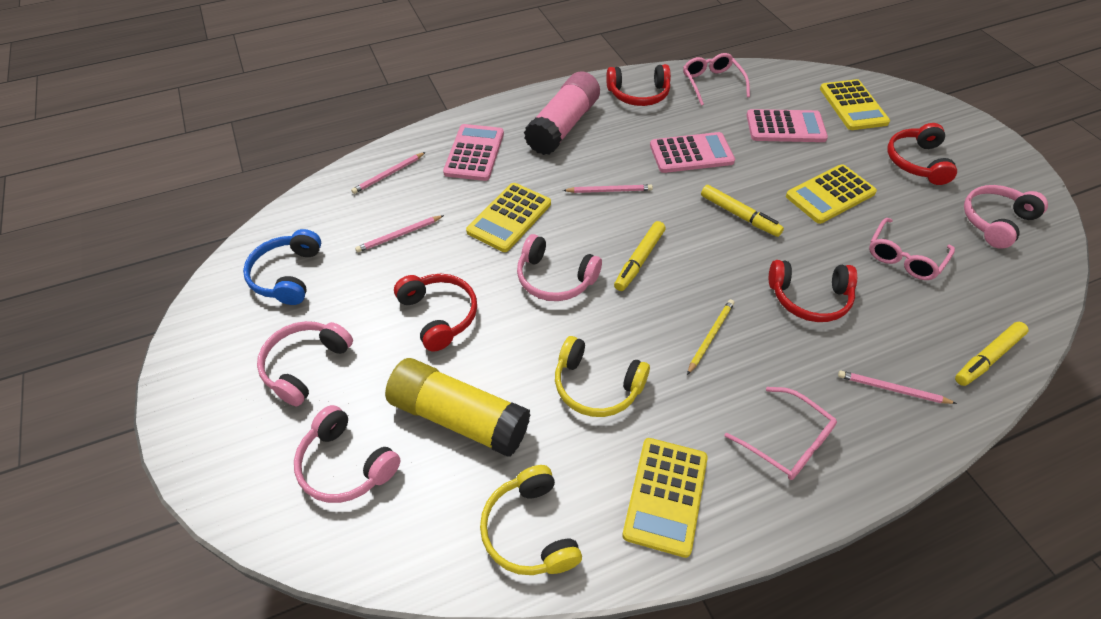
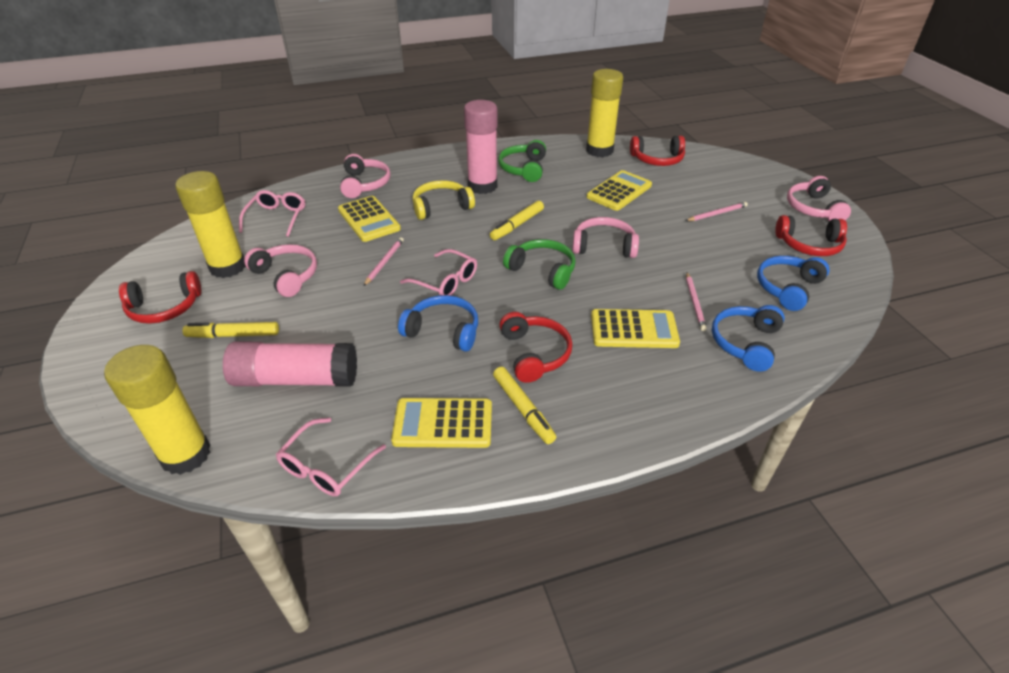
blue headphones: [243,229,321,305] = 1 -> [398,295,478,352] [712,305,785,372] [757,256,829,311] = 3
green headphones: none = 0 -> [498,140,546,182] [503,239,576,290] = 2
pink calculator: [443,124,504,181] [650,132,735,173] [746,109,828,142] = 3 -> none = 0
pink glue stick: [524,71,600,155] = 1 -> [223,341,357,387] [464,100,498,194] = 2
pink pencil: [351,152,426,194] [355,215,444,253] [563,185,653,193] [838,371,957,404] = 4 -> [364,237,404,286] [686,202,748,221] [686,273,707,331] = 3
yellow glue stick: [385,358,531,457] = 1 -> [104,345,211,475] [175,171,246,278] [586,69,623,157] = 3
yellow headphones: [480,465,582,575] [555,336,650,417] = 2 -> [412,180,475,220] = 1
yellow pencil: [687,299,734,375] = 1 -> none = 0

